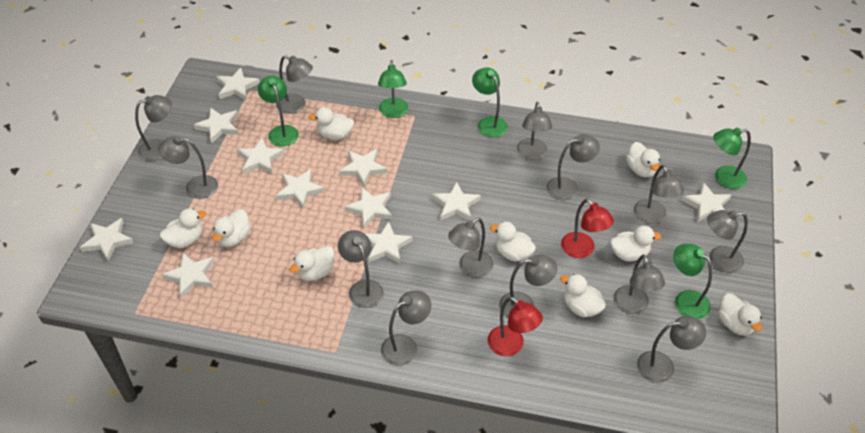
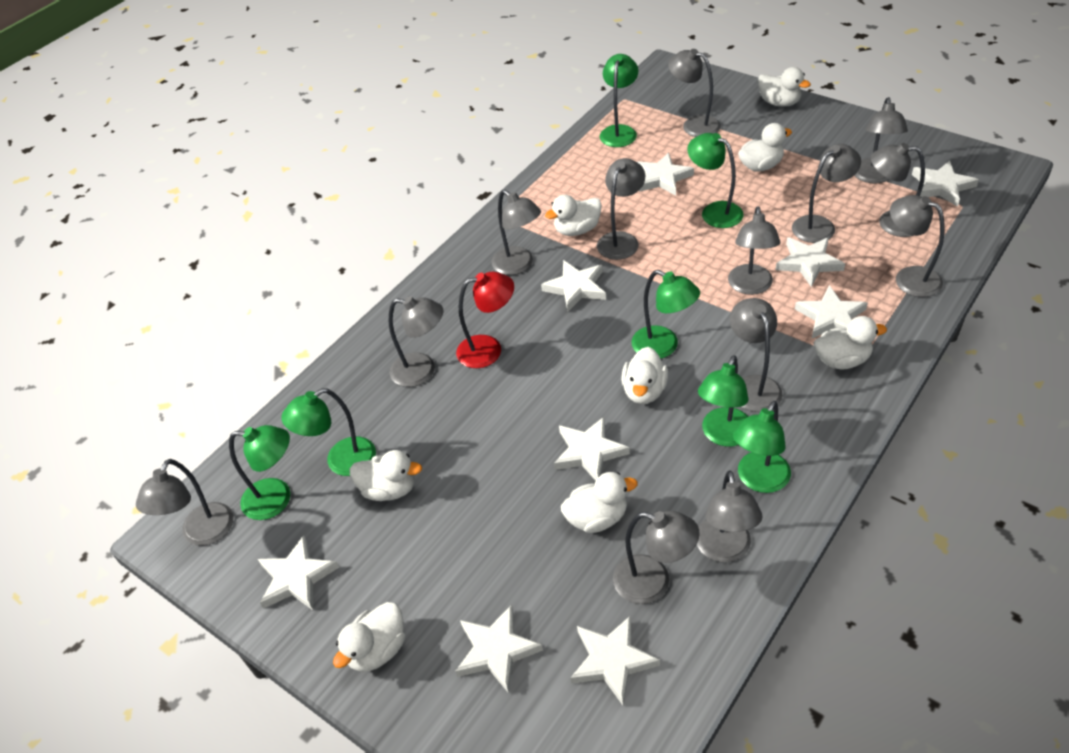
green lamp: [258,76,299,147] [378,60,408,118] [472,67,508,138] [673,244,712,319] [713,128,751,189] = 5 -> [229,425,290,520] [281,388,376,476] [600,54,638,147] [631,270,700,359] [687,133,744,228] [698,355,749,447] [733,401,791,493] = 7
red lamp: [487,297,543,356] [561,199,614,258] = 2 -> [456,271,514,368] = 1
white duck: [160,208,206,248] [212,209,251,247] [289,246,334,281] [309,107,354,140] [490,222,536,262] [560,274,606,317] [610,226,661,262] [626,142,660,177] [718,293,762,336] = 9 -> [333,602,405,672] [350,450,422,501] [545,195,602,236] [561,472,638,533] [621,347,668,404] [738,123,792,172] [758,67,811,107] [813,316,887,369] = 8
white star: [80,218,134,261] [162,253,214,298] [194,108,239,144] [216,68,260,100] [237,138,284,174] [276,169,325,208] [339,149,387,187] [344,187,392,228] [366,222,412,264] [432,182,481,221] [682,182,731,222] = 11 -> [258,535,339,610] [455,605,543,693] [541,260,606,312] [554,417,630,481] [570,615,660,705] [637,152,694,196] [776,237,845,287] [795,285,868,338] [912,161,979,207] = 9

